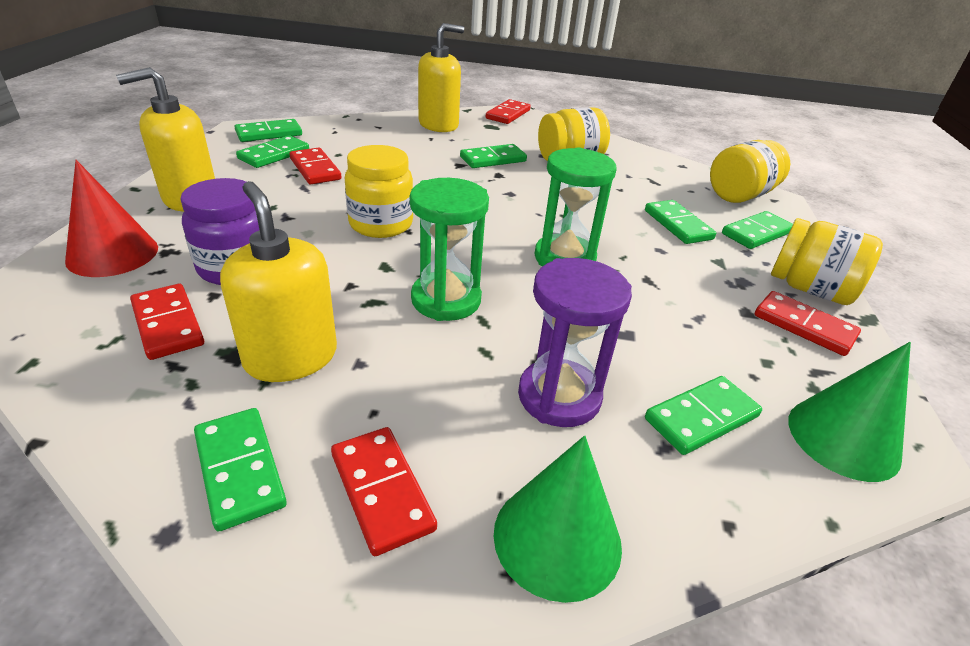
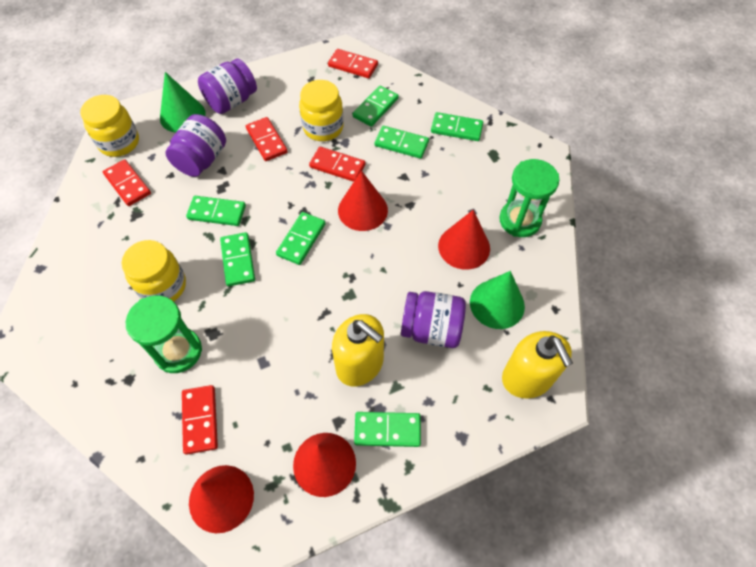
purple hourglass: [518,258,632,427] = 1 -> none = 0
purple jar: [180,178,259,285] = 1 -> [165,114,226,177] [198,59,257,114] [401,291,466,348] = 3
red cone: [65,160,158,277] = 1 -> [189,465,254,533] [293,433,356,497] [338,171,388,231] [438,210,490,269] = 4
yellow jar: [345,145,413,238] [538,107,610,161] [710,140,791,203] [771,218,883,305] = 4 -> [80,95,139,157] [122,240,186,301] [299,80,344,141] = 3
yellow soap dispenser: [116,67,215,212] [220,181,337,382] [418,23,464,132] = 3 -> [332,314,384,386] [502,331,573,398] = 2

